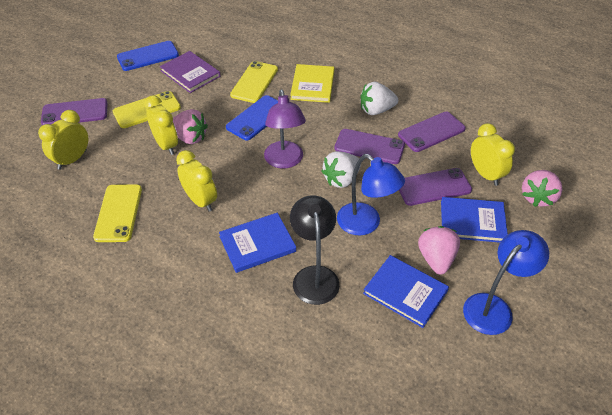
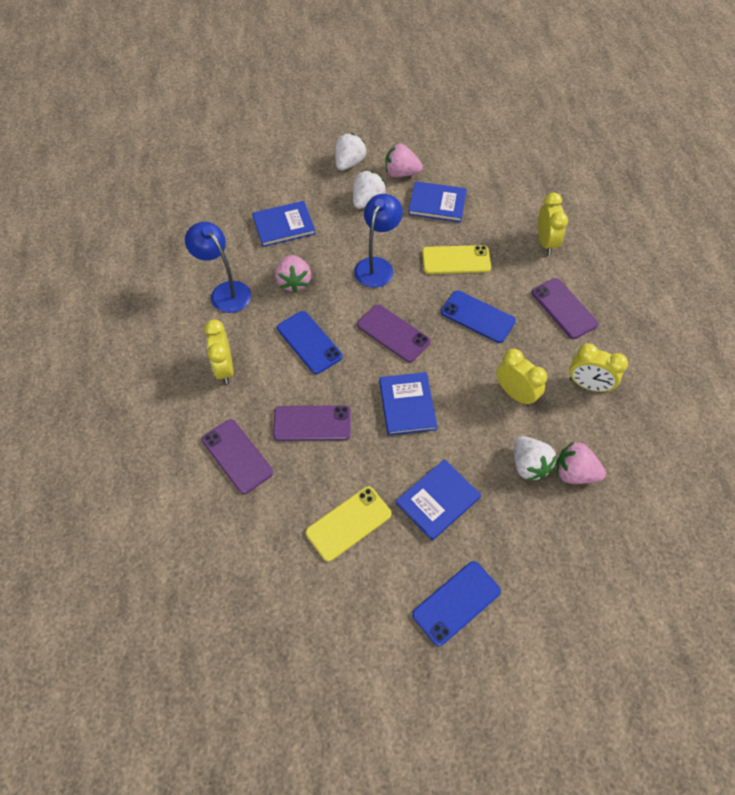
black lamp: [290,195,340,305] = 1 -> none = 0
blue book: [219,213,296,273] [363,255,449,328] [441,197,508,243] = 3 -> [252,201,316,247] [379,372,437,436] [396,459,481,541] [408,181,467,222] = 4
blue phone: [117,41,179,71] [226,95,278,140] = 2 -> [277,311,343,374] [412,561,501,646] [441,290,516,343] = 3
purple book: [160,51,221,93] = 1 -> none = 0
purple lamp: [264,89,306,169] = 1 -> none = 0
white strawberry: [321,151,361,188] [360,82,398,115] = 2 -> [335,133,367,171] [353,171,386,209] [514,436,557,480] = 3
yellow book: [290,64,334,103] = 1 -> none = 0
yellow phone: [93,185,142,242] [113,91,181,128] [230,61,278,103] = 3 -> [306,486,391,562] [422,245,491,274] = 2

